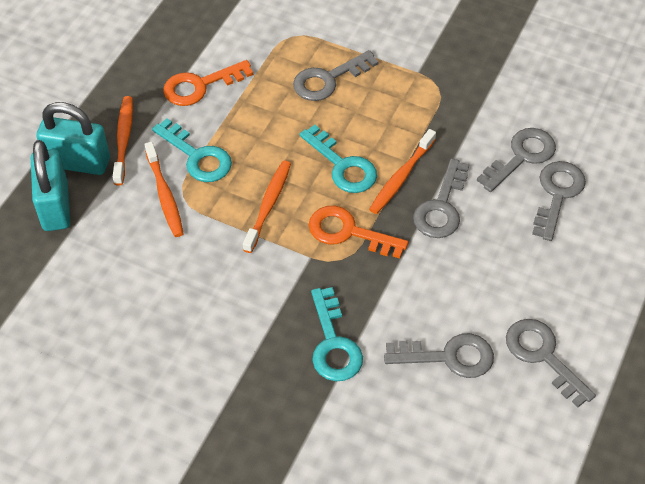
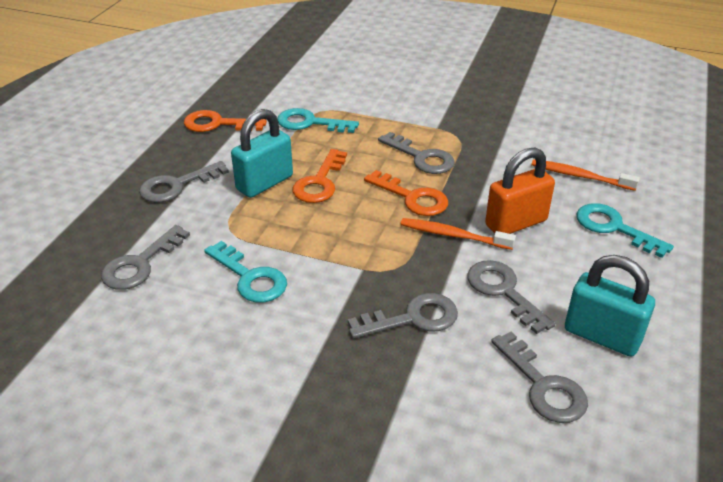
orange key: [163,60,253,106] [309,206,408,259] = 2 -> [184,110,267,132] [293,149,347,203] [364,170,448,216] = 3
orange padlock: none = 0 -> [485,147,555,234] = 1
orange toothbrush: [113,96,133,186] [144,142,184,237] [243,161,291,253] [369,129,436,214] = 4 -> [401,218,516,250] [531,159,640,191] = 2

